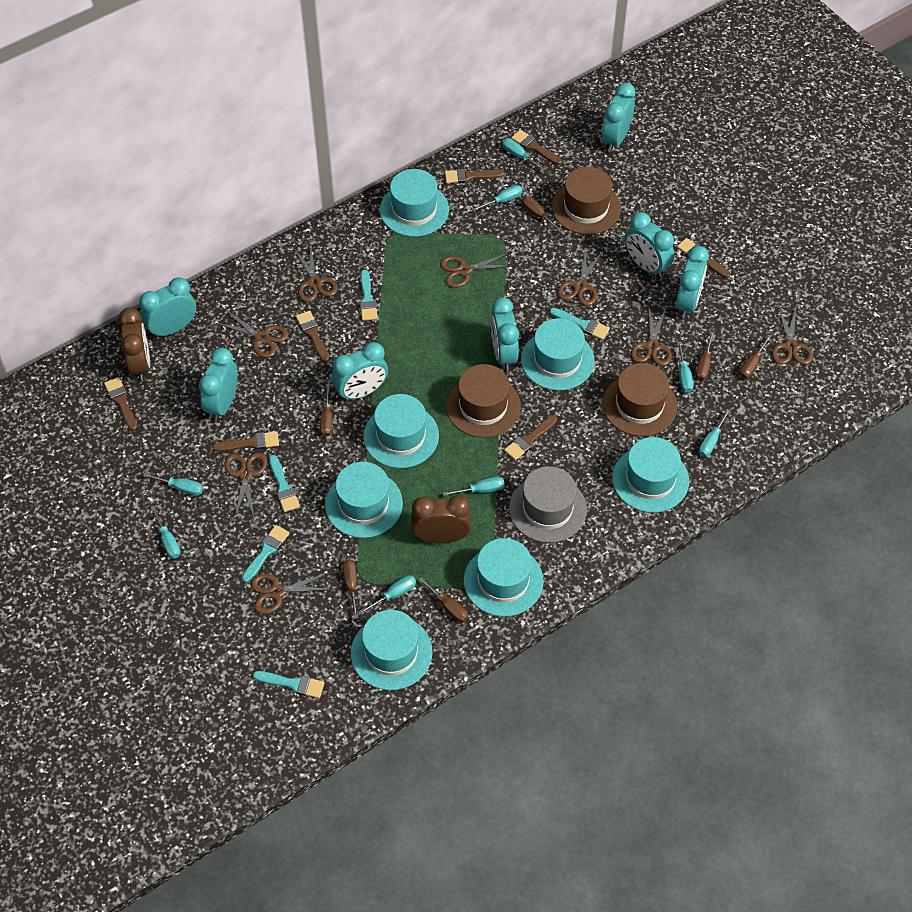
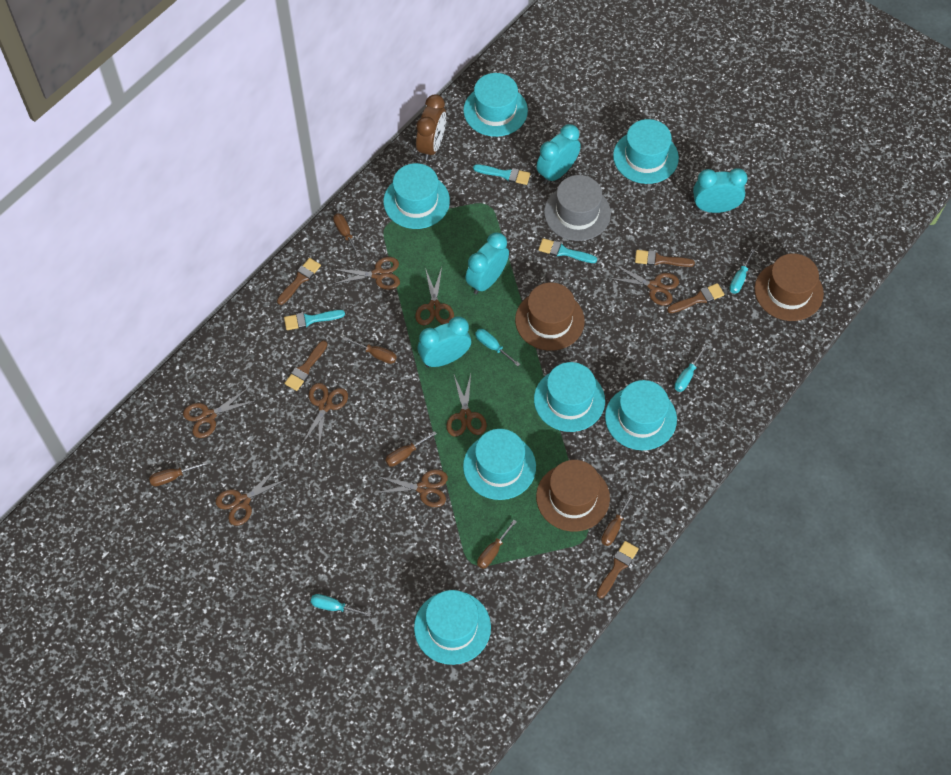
brown brush: [104,377,137,431] [212,431,279,452] [296,311,329,362] [445,169,505,183] [504,415,557,460] [511,130,562,165] [677,238,730,278] = 7 -> [277,258,321,305] [284,341,327,391] [597,541,639,598] [635,250,695,267] [667,283,724,313] = 5
brown clock: [119,308,150,381] [411,495,471,544] = 2 -> [416,94,446,160] = 1
turquoise brush: [242,525,289,583] [253,671,324,698] [269,455,300,512] [360,270,378,321] [550,308,610,340] = 5 -> [284,310,345,330] [473,164,530,185] [538,238,597,263] = 3
turquoise clock: [139,277,196,338] [199,348,238,421] [332,342,388,401] [491,297,519,371] [602,82,636,152] [625,212,674,278] [676,246,709,318] = 7 -> [418,316,471,367] [466,233,509,294] [536,124,581,184] [693,168,748,213] = 4
turquoise screwdriver: [143,473,203,496] [151,506,180,559] [359,575,416,614] [443,477,505,496] [472,185,523,212] [502,138,545,171] [677,342,694,393] [699,409,731,457] = 8 -> [311,594,371,617] [475,329,520,366] [674,346,707,392] [729,249,755,294] = 4

